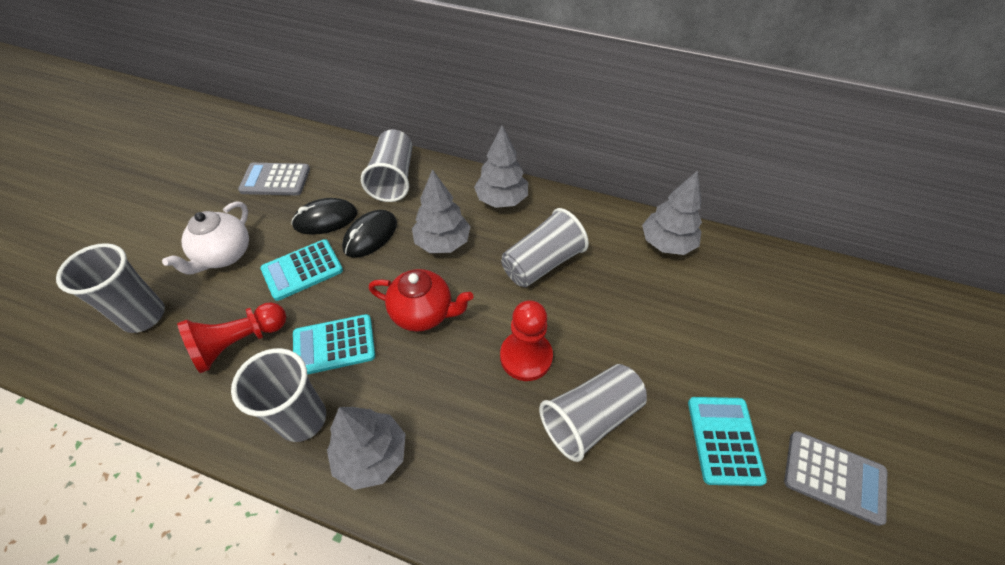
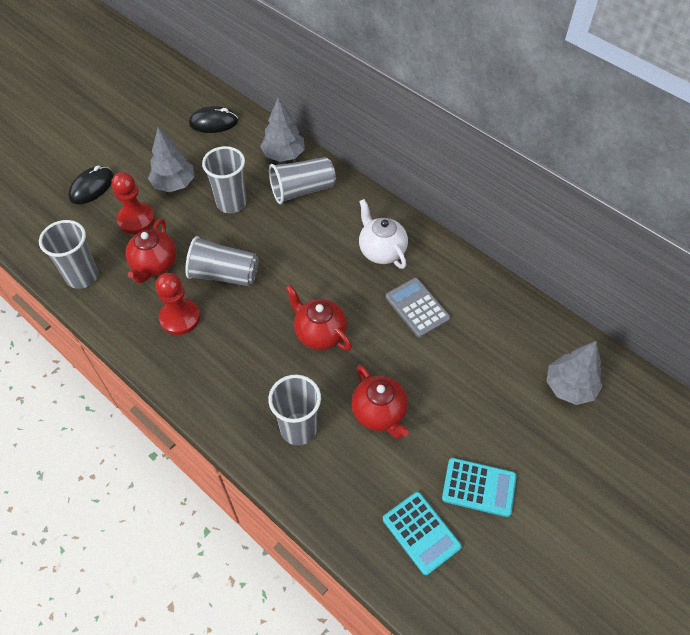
grey calculator: [238,163,310,195] [784,431,887,526] = 2 -> [386,278,450,338] = 1
grey tree: [327,407,405,490] [412,169,471,253] [474,125,528,208] [642,170,702,255] = 4 -> [148,127,194,192] [260,97,305,162] [547,341,603,405] = 3
red teapot: [369,269,474,332] = 1 -> [125,219,176,284] [285,285,352,351] [351,365,409,439] = 3
turquoise calculator: [260,239,343,301] [293,314,375,375] [688,397,767,486] = 3 -> [383,492,462,575] [442,458,517,517] = 2

